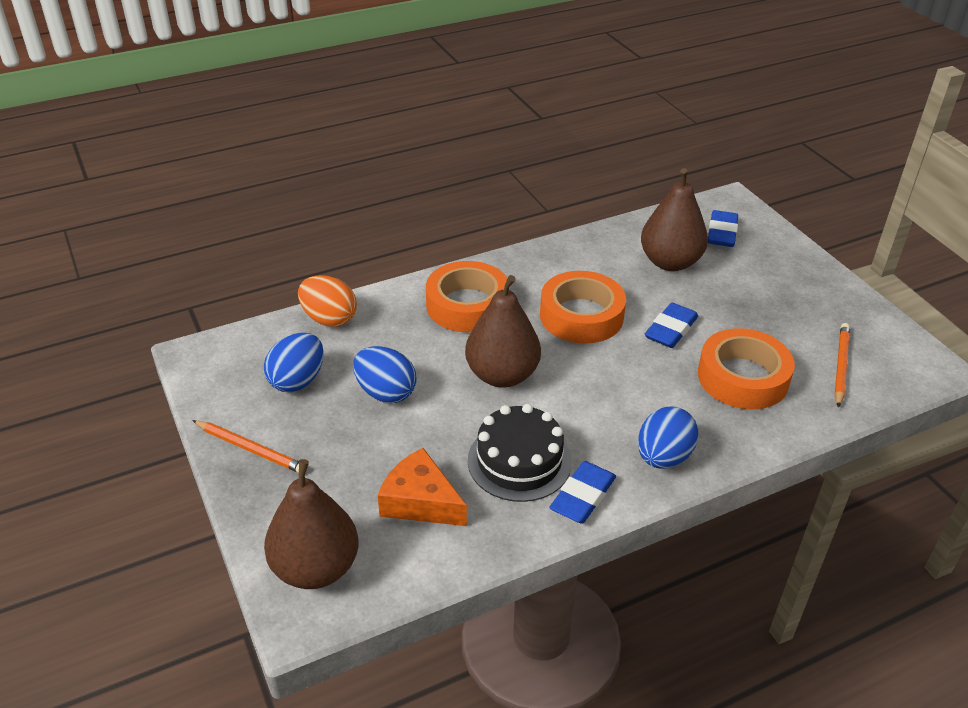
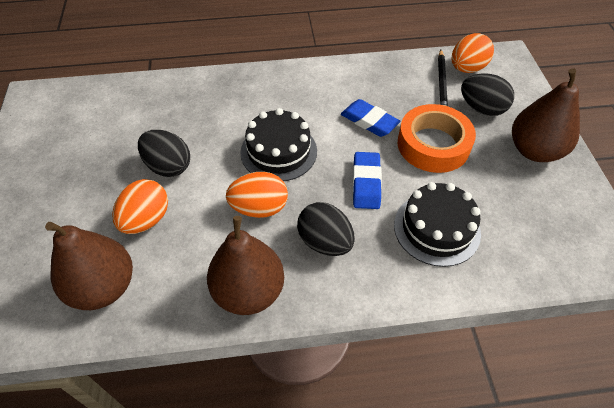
black cake: [468,404,571,502] = 1 -> [240,108,317,181] [394,182,481,267] = 2
black egg: none = 0 -> [138,130,190,177] [297,202,355,256] [461,73,514,116] = 3
black pencil: none = 0 -> [438,50,448,106] = 1
blue egg: [264,333,324,392] [353,346,417,403] [638,407,698,469] = 3 -> none = 0
blue eraser: [549,461,616,524] [645,303,698,348] [708,210,738,247] = 3 -> [341,99,400,137] [353,152,382,209] = 2
orange cheese: [378,448,467,526] = 1 -> none = 0
orange egg: [298,275,357,327] = 1 -> [112,179,168,234] [226,172,288,218] [452,33,494,73] = 3
orange pencil: [192,420,299,473] [834,323,850,408] = 2 -> none = 0
orange tape: [426,261,510,332] [540,271,626,344] [698,328,795,409] = 3 -> [398,104,476,173] = 1

